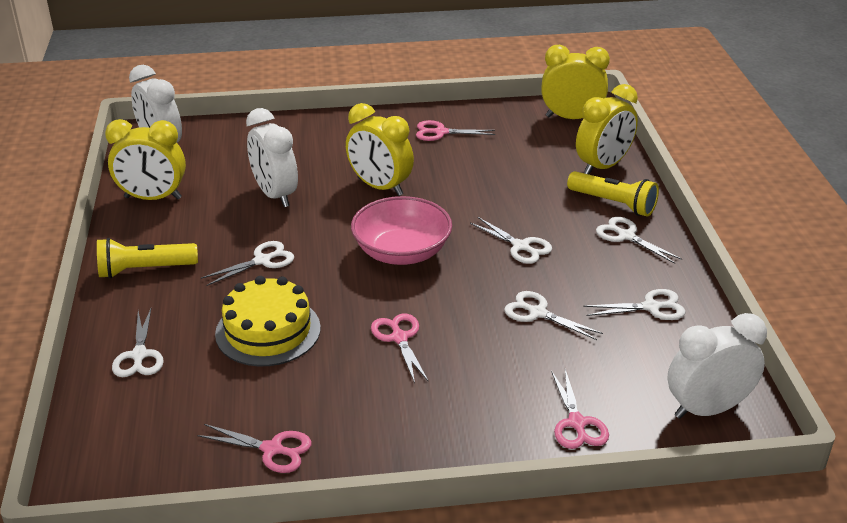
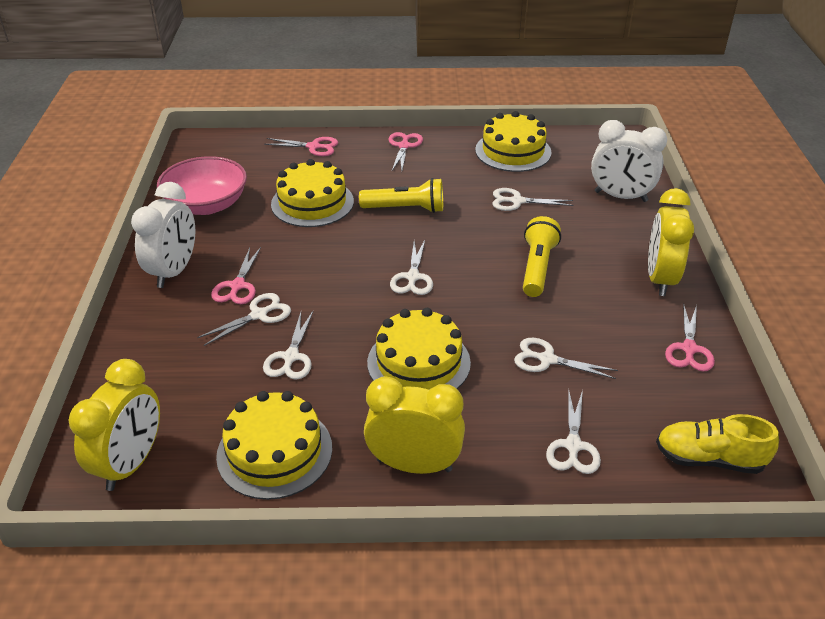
white clock: [129,65,182,143] [246,108,298,207] [667,313,767,419] = 3 -> [131,182,195,288] [591,120,667,202] = 2
yellow cake: [215,276,321,366] = 1 -> [216,391,332,500] [271,159,354,227] [367,308,471,390] [475,111,552,172] = 4
yellow clock: [105,119,186,200] [346,103,414,196] [541,45,610,119] [576,84,638,174] = 4 -> [69,359,160,491] [364,376,465,474] [648,188,694,296] = 3
yellow shoe: none = 0 -> [656,414,779,474] = 1

